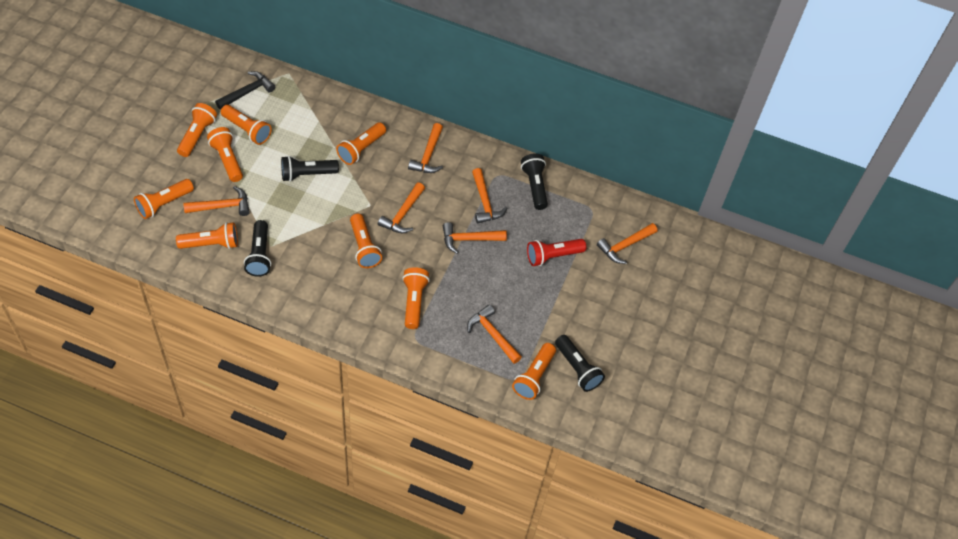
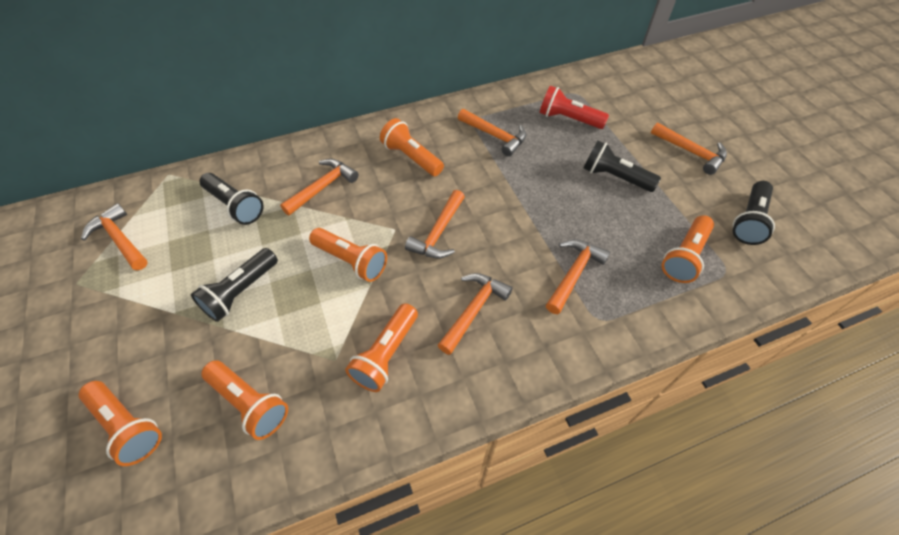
black hammer: [215,71,275,110] = 1 -> none = 0
orange flashlight: [134,179,194,219] [176,222,238,249] [177,103,217,157] [207,127,243,182] [221,105,272,145] [336,122,386,165] [350,214,382,268] [402,268,430,329] [512,343,556,400] = 9 -> [79,381,162,466] [202,360,288,440] [309,228,387,282] [345,303,418,392] [380,118,444,176] [662,215,714,283] = 6

